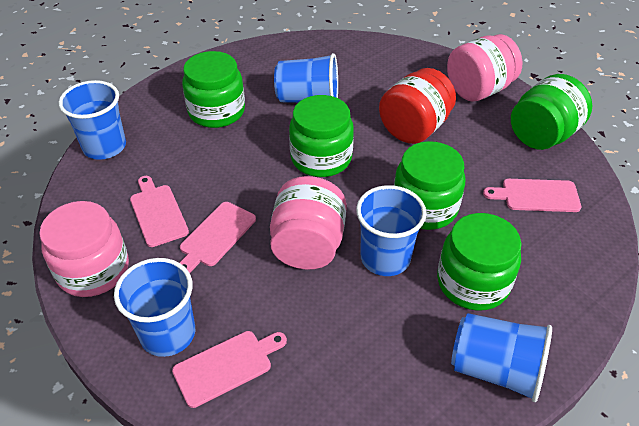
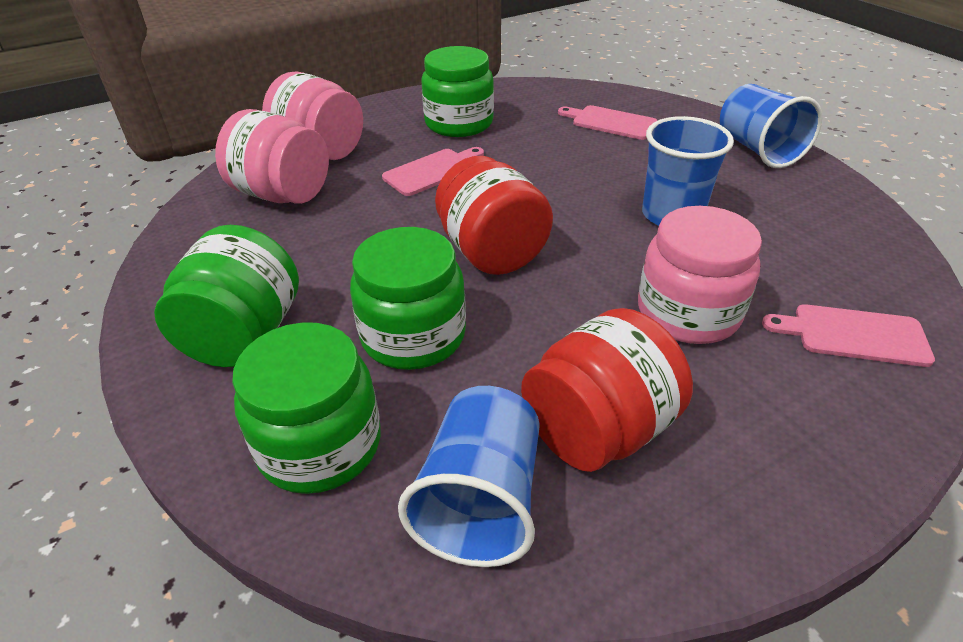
blue cup: [58,80,126,160] [114,258,195,357] [274,53,338,103] [356,185,426,276] [451,313,552,402] = 5 -> [398,386,540,567] [642,116,734,226] [720,84,822,168] = 3
green jar: [182,51,245,128] [289,95,354,177] [394,141,465,230] [437,213,522,311] [511,74,592,150] = 5 -> [154,225,299,367] [232,323,381,494] [350,227,466,370] [421,46,494,137] = 4
pink cutting board: [130,176,189,247] [172,331,287,408] [180,202,256,273] [483,179,582,212] = 4 -> [382,147,484,196] [558,105,658,140] [762,304,935,367] = 3
red jar: [379,68,456,144] = 1 -> [435,156,553,275] [521,308,693,472] = 2

